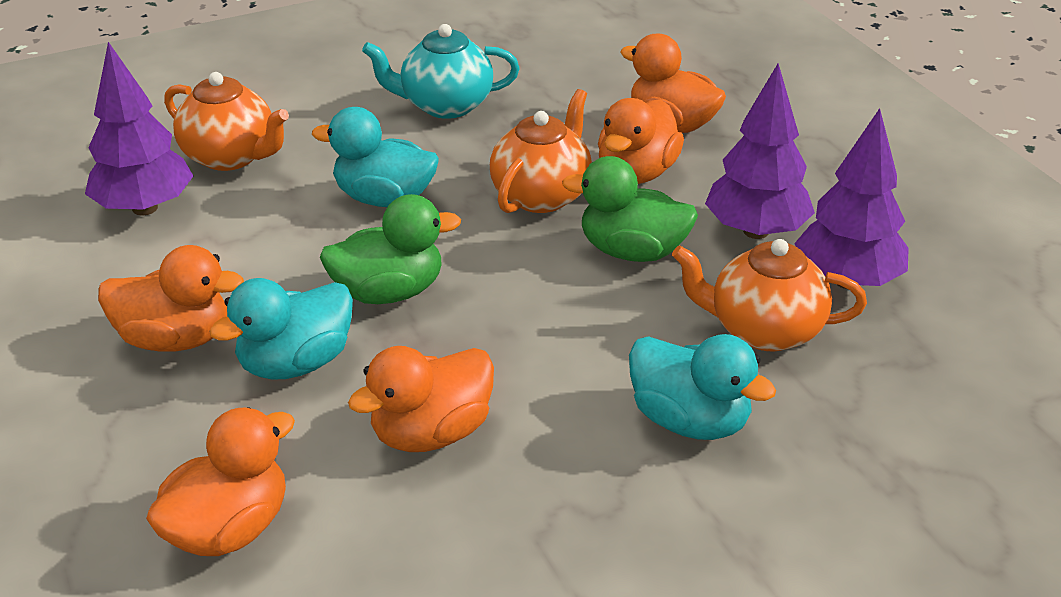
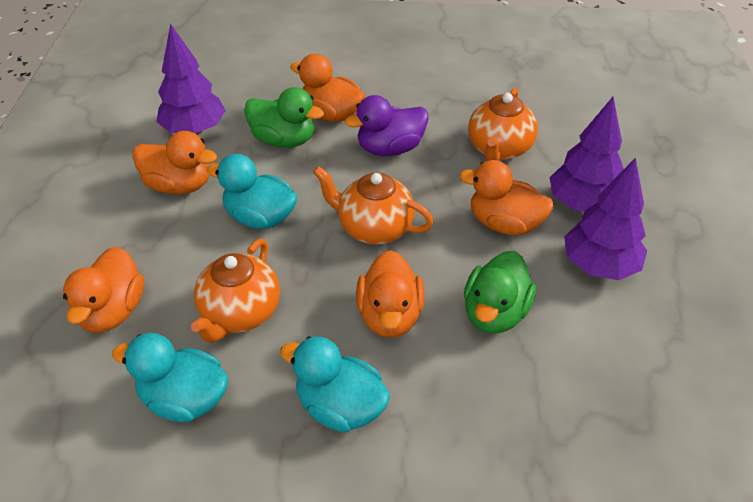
purple duck: none = 0 -> [345,95,429,156] = 1
turquoise teapot: [362,24,520,119] = 1 -> none = 0

